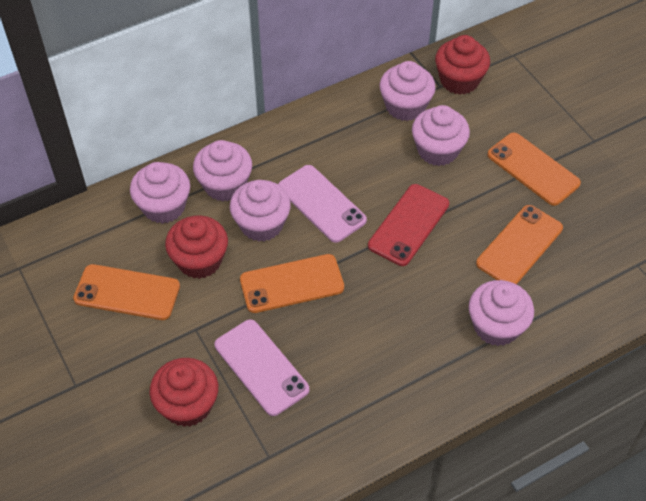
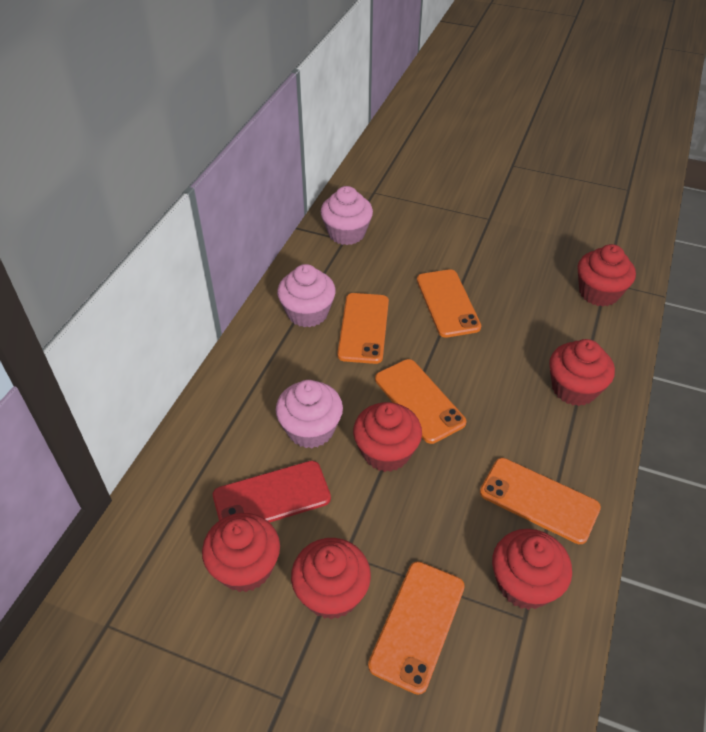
orange phone: [73,264,180,320] [240,254,344,313] [476,205,563,284] [487,133,581,206] = 4 -> [337,293,389,364] [368,561,465,695] [375,359,466,444] [417,269,481,338] [480,458,601,544] = 5
pink cupcake: [130,162,190,224] [193,140,252,202] [230,180,291,242] [380,61,436,121] [412,105,470,166] [469,280,534,346] = 6 -> [276,380,343,448] [277,264,336,327] [321,186,373,245] = 3
pink phone: [215,319,309,416] [278,165,367,243] = 2 -> none = 0
red cupcake: [149,358,218,427] [165,216,228,279] [435,35,490,94] = 3 -> [202,513,280,592] [291,538,371,619] [353,402,422,472] [492,529,572,610] [549,339,615,406] [578,244,636,306] = 6

